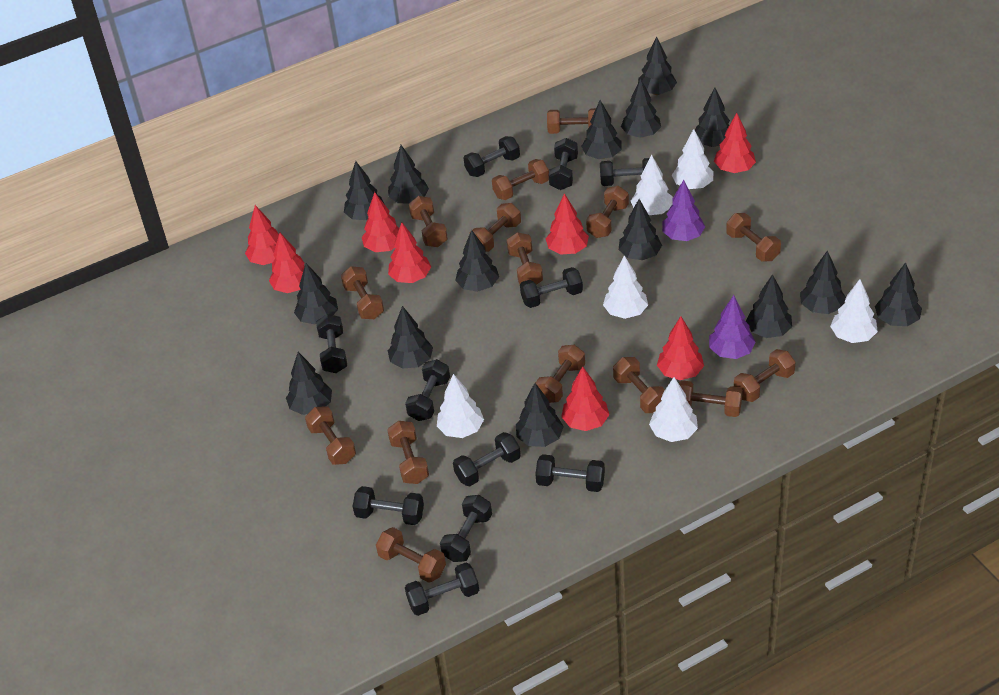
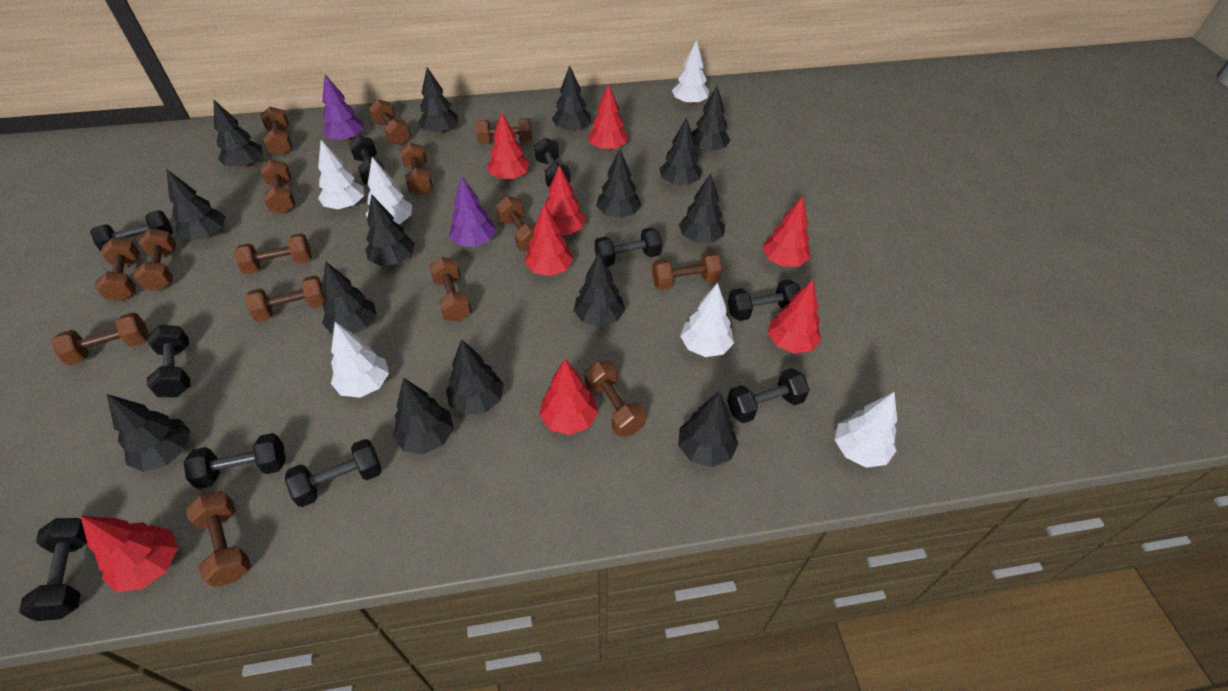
black dumbbell: [316,314,347,373] [353,486,424,525] [405,359,450,421] [405,563,479,616] [440,495,492,562] [453,432,521,486] [464,136,520,177] [520,267,583,308] [535,454,605,492] [549,138,578,190] [600,158,650,186] = 11 -> [19,518,87,621] [90,210,173,251] [147,325,190,397] [184,433,286,489] [285,439,382,507] [349,136,385,185] [534,138,571,187] [595,227,662,266] [727,368,810,423] [728,279,800,321] = 10

